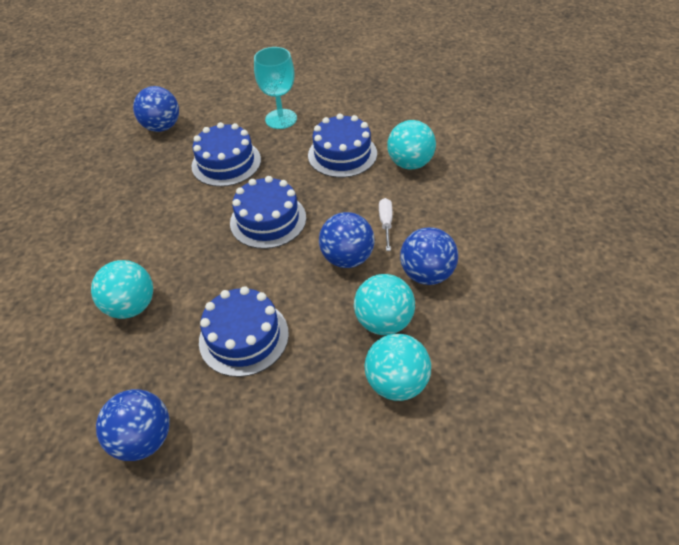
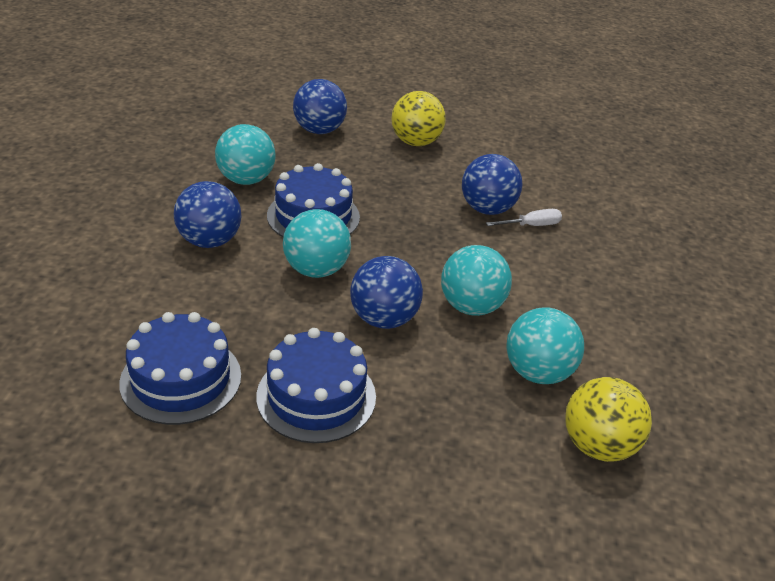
blue cake: [191,122,261,187] [199,286,289,377] [230,176,306,249] [308,113,377,178] = 4 -> [119,312,241,425] [256,328,376,443] [267,163,360,237] = 3
turquoise goblet: [254,47,297,129] = 1 -> none = 0
yellow ball: none = 0 -> [391,91,446,146] [565,377,652,462] = 2

